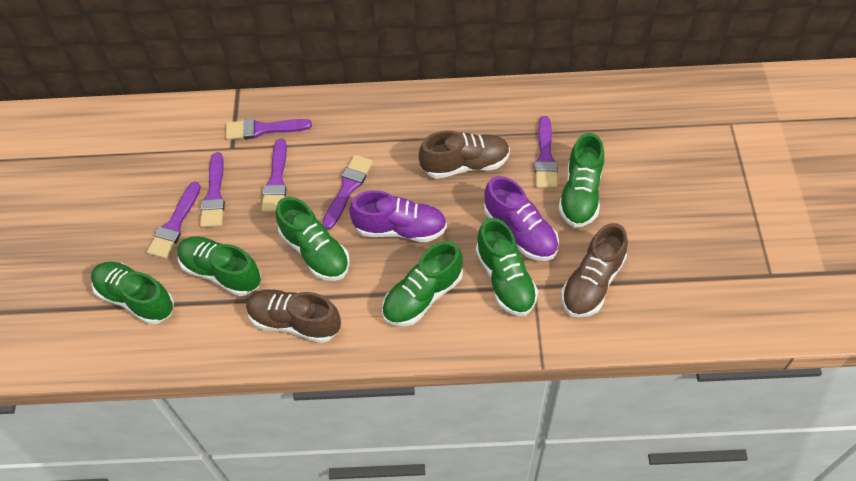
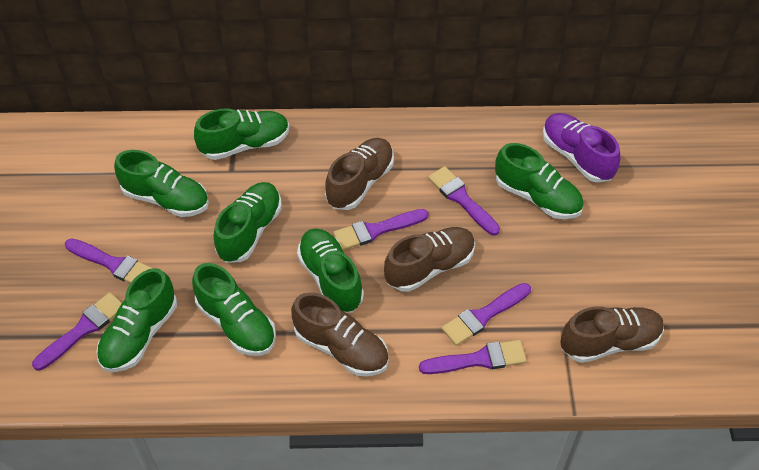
brown shoe: [246,289,341,343] [419,131,510,179] [561,223,628,317] = 3 -> [291,293,389,377] [325,138,394,210] [384,227,475,292] [561,306,664,363] = 4
green shoe: [91,262,174,325] [177,236,261,296] [276,197,350,281] [382,241,463,326] [476,218,538,316] [558,133,604,227] = 6 -> [96,268,177,372] [114,150,209,217] [192,263,276,356] [194,108,289,160] [214,182,282,263] [297,228,364,313] [495,143,584,219] = 7
purple shoe: [349,190,447,242] [484,176,559,261] = 2 -> [543,113,621,183] = 1

